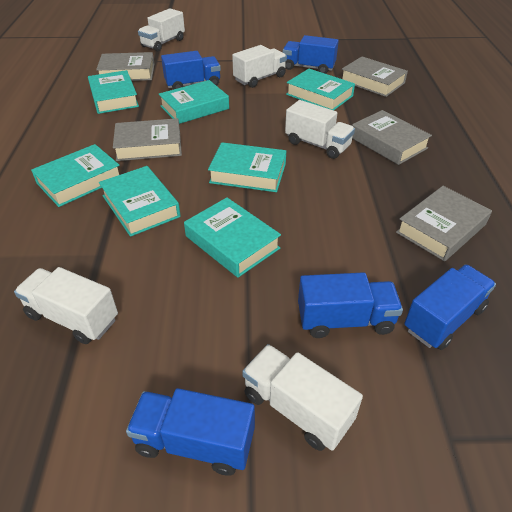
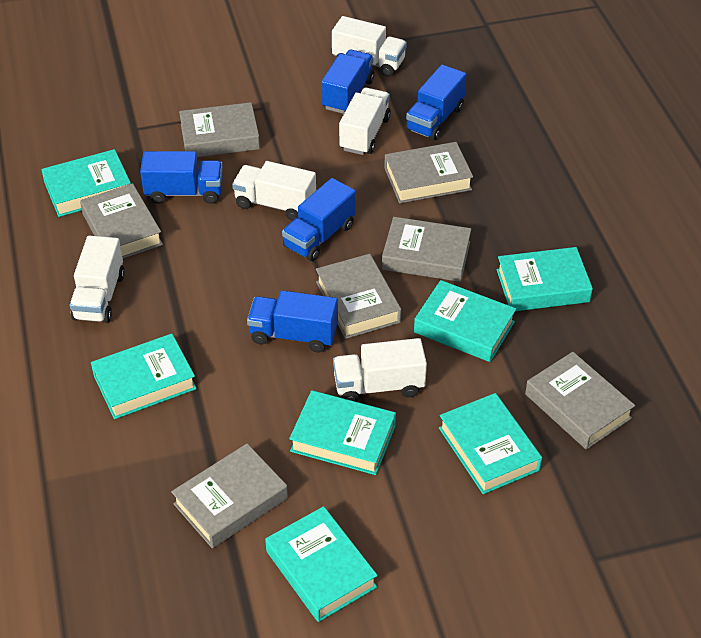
grey book: [96,52,154,81] [113,118,182,161] [342,57,408,97] [352,110,432,165] [396,186,492,261] = 5 -> [80,183,163,258] [171,444,288,548] [179,102,260,157] [316,254,401,339] [382,217,471,282] [384,142,473,203] [525,352,635,450] = 7

